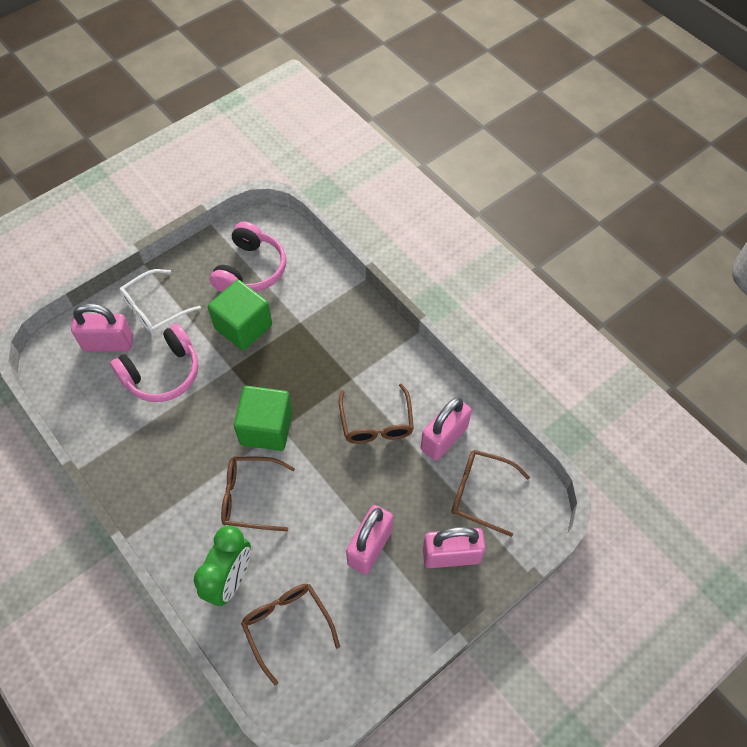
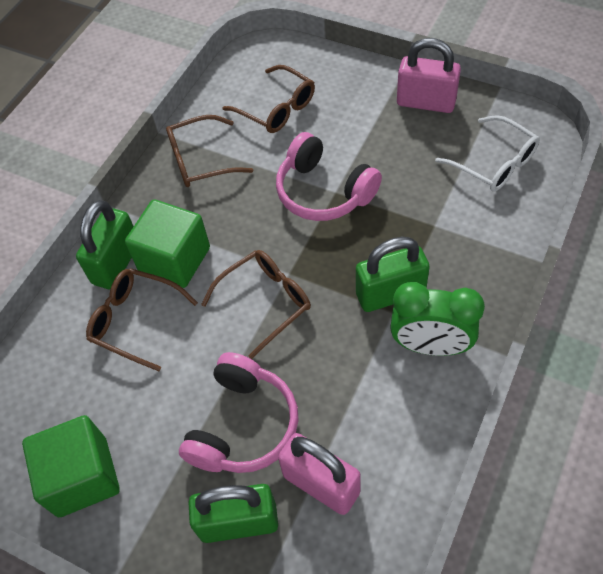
green padlock: none = 0 -> [76,200,134,290] [189,484,278,543] [356,237,430,312] = 3
pink padlock: [71,303,133,351] [346,505,393,574] [421,397,472,461] [423,527,486,568] = 4 -> [278,433,361,515] [397,38,461,113] = 2

